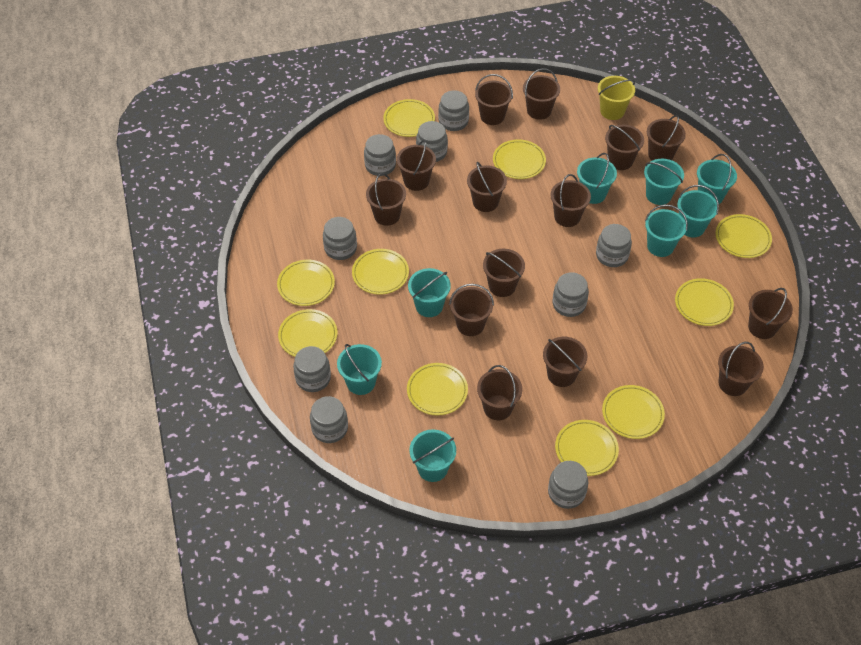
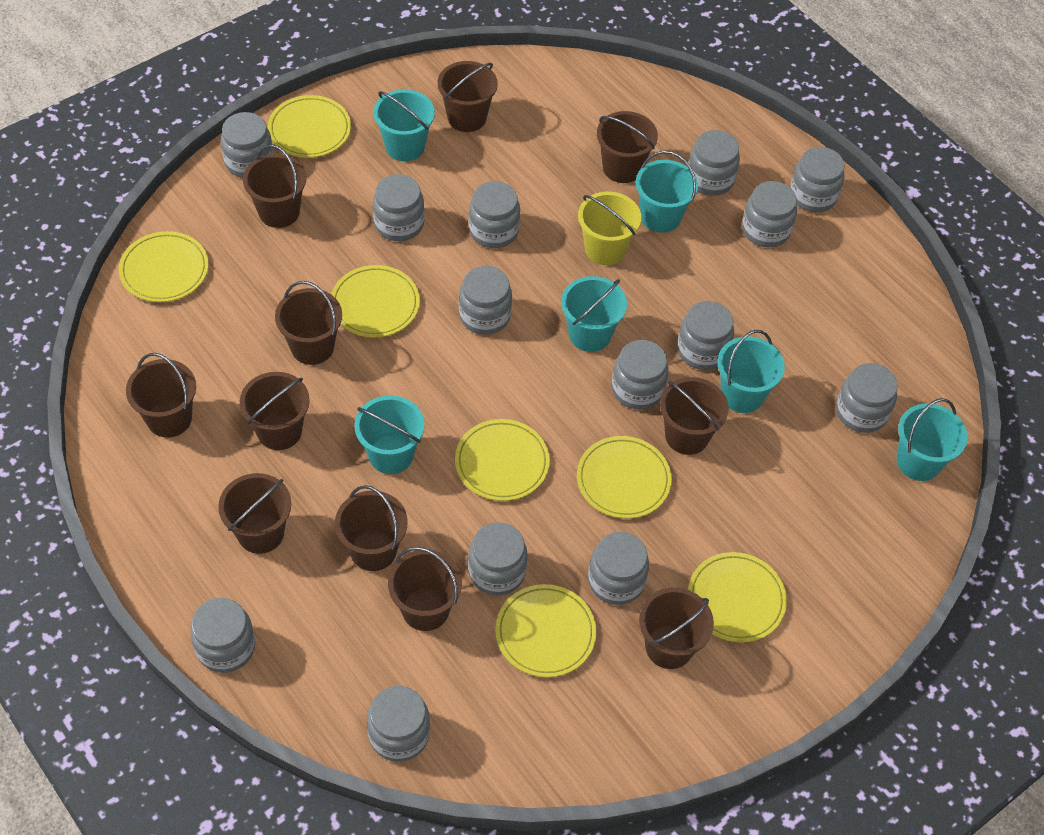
brown bucket: [366,173,406,226] [397,140,436,191] [449,284,494,336] [467,162,507,212] [475,74,513,125] [477,365,522,420] [483,249,525,297] [523,68,560,120] [543,337,588,387] [550,174,591,227] [605,125,644,170] [647,115,686,161] [718,342,764,396] [748,288,793,339] = 14 -> [126,353,196,438] [218,473,291,554] [240,372,310,450] [243,145,306,228] [275,281,342,365] [335,485,408,571] [388,547,462,631] [438,61,498,132] [597,111,658,183] [639,587,714,669] [660,377,729,455] = 11
grey jar: [293,346,331,392] [310,396,348,443] [323,217,357,260] [364,134,396,176] [416,121,448,162] [438,90,469,131] [548,461,588,509] [553,272,589,317] [596,224,632,267] = 9 -> [190,598,255,673] [221,112,273,178] [367,686,430,762] [373,174,425,241] [459,266,512,335] [468,522,528,596] [469,181,520,248] [588,532,649,605] [612,340,669,410] [677,301,734,370] [689,130,740,196] [742,181,797,247] [790,147,845,212] [836,363,898,433] = 14
turquoise bucket: [337,344,382,395] [408,268,451,317] [409,429,456,482] [577,153,617,204] [644,159,684,205] [645,204,688,257] [677,185,719,237] [697,154,737,204] = 8 -> [354,395,424,474] [373,89,435,161] [561,276,627,352] [636,150,698,233] [717,330,785,413] [897,398,967,481] = 6
yellow plate: [277,260,335,306] [278,309,338,357] [352,249,409,295] [383,99,435,137] [407,363,468,415] [493,139,546,179] [555,420,619,476] [602,385,665,439] [675,278,734,326] [715,214,772,258] = 10 -> [119,231,208,302] [268,95,351,158] [331,265,420,338] [455,419,550,501] [495,584,596,677] [577,436,672,519] [688,552,787,643] = 7

